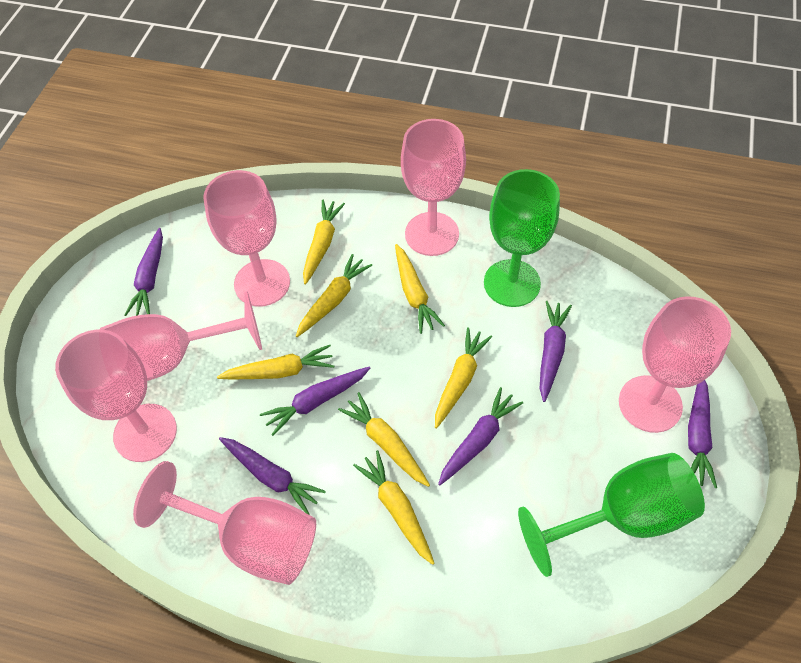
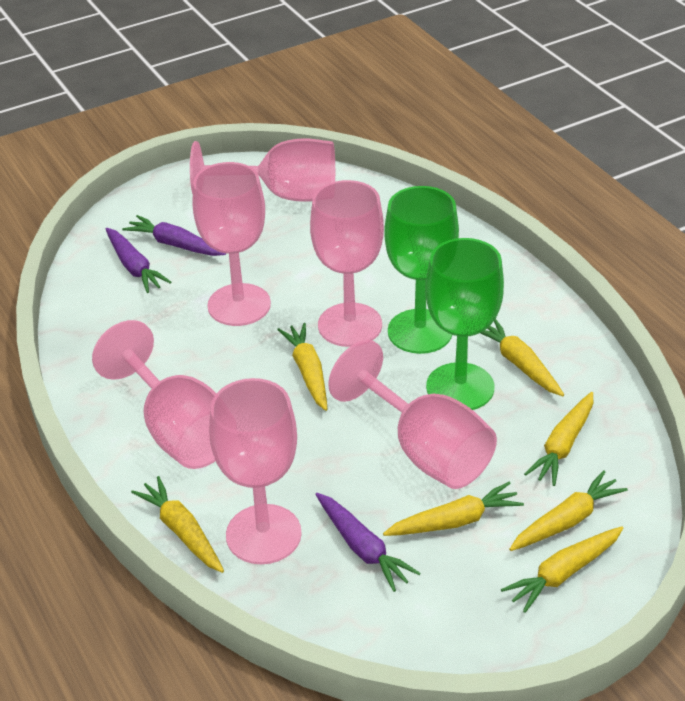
purple carrot: [125,228,163,316] [219,437,326,515] [260,367,370,436] [438,387,523,485] [540,301,572,402] [688,380,717,488] = 6 -> [105,228,172,293] [122,215,226,256] [315,493,421,592] = 3

